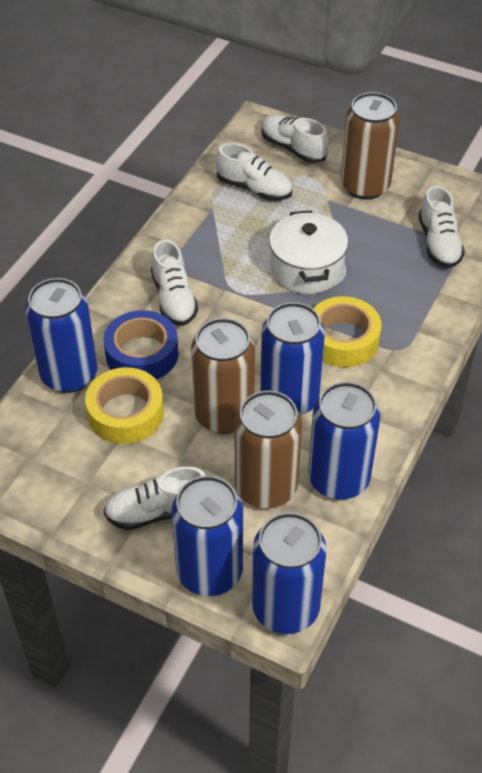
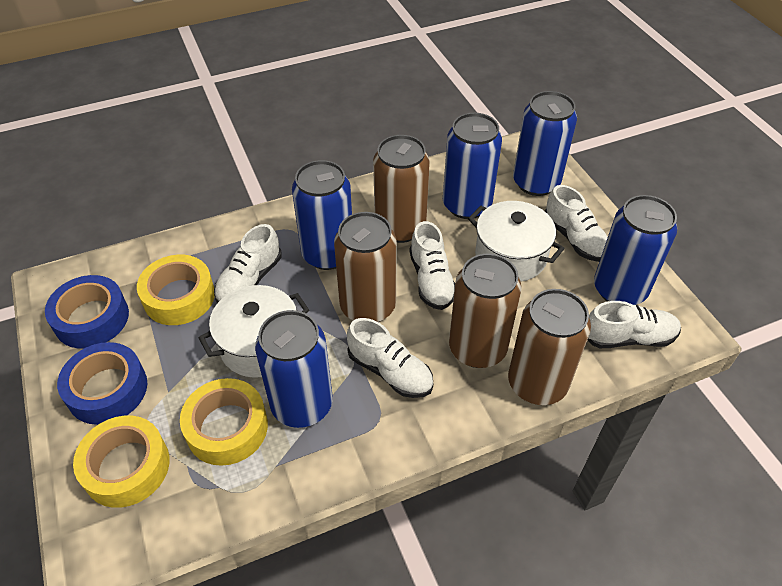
blue tape: [104,310,179,379] = 1 -> [45,275,129,348] [57,342,147,425] = 2
brown can: [191,318,255,434] [234,391,302,509] [341,92,400,200] = 3 -> [334,212,397,322] [373,135,430,243] [449,254,521,368] [508,289,591,405] = 4
white pot: [269,210,348,294] = 1 -> [199,285,309,378] [468,201,565,282] = 2
yellow tape: [85,367,164,444] [313,296,381,367] = 2 -> [73,416,170,508] [137,255,214,325] [180,378,268,466] = 3

